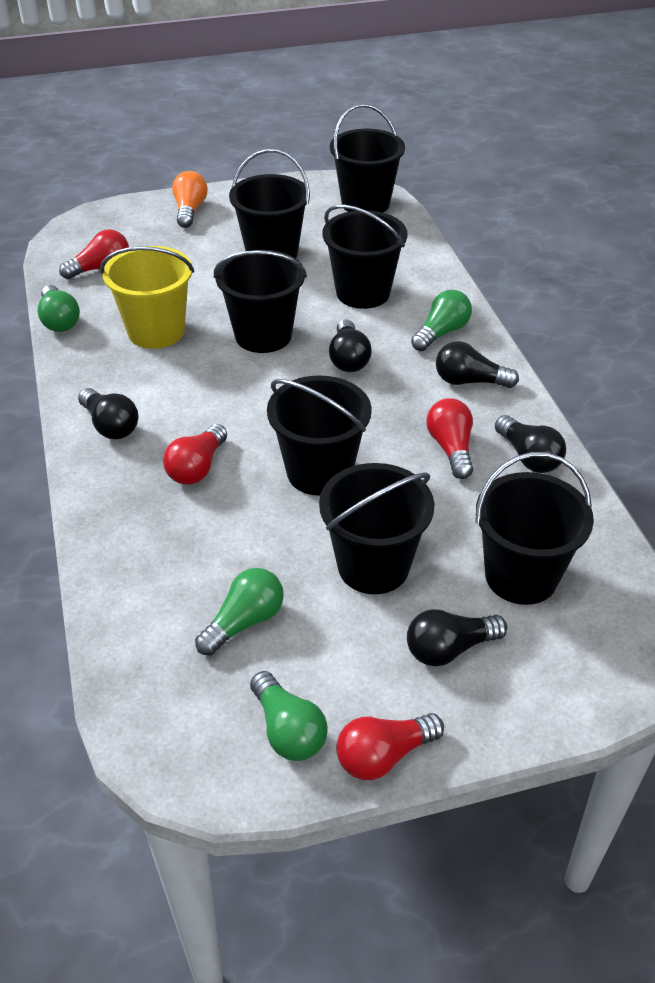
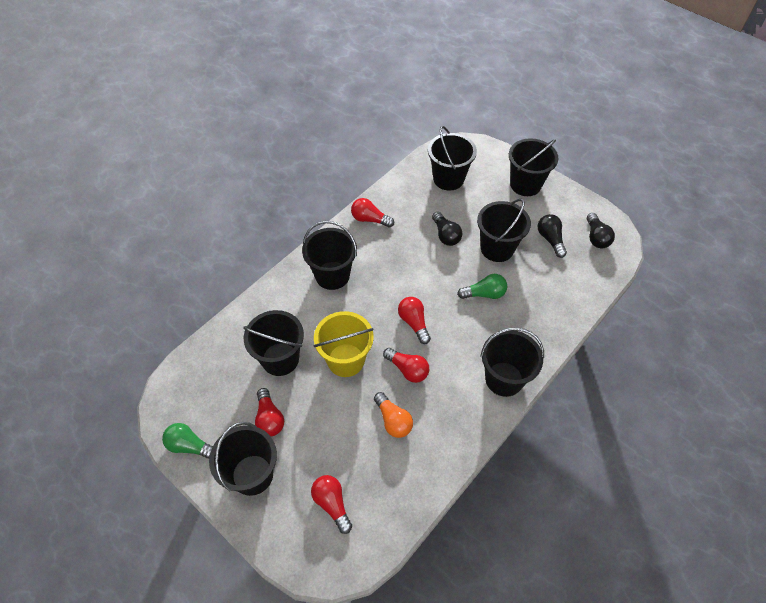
black light bulb: [78,388,139,439] [329,319,372,372] [407,609,507,667] [436,341,519,388] [495,415,566,473] = 5 -> [432,212,462,246] [538,214,567,258] [587,213,615,248] = 3
green light bulb: [37,285,80,332] [195,568,284,656] [250,671,328,761] [411,290,472,351] = 4 -> [162,423,213,459] [457,274,507,299] = 2
red light bulb: [59,229,129,279] [163,424,227,485] [336,713,444,780] [426,398,473,479] = 4 -> [255,388,284,437] [311,475,352,534] [351,198,394,228] [383,348,429,383] [398,297,431,344] = 5

